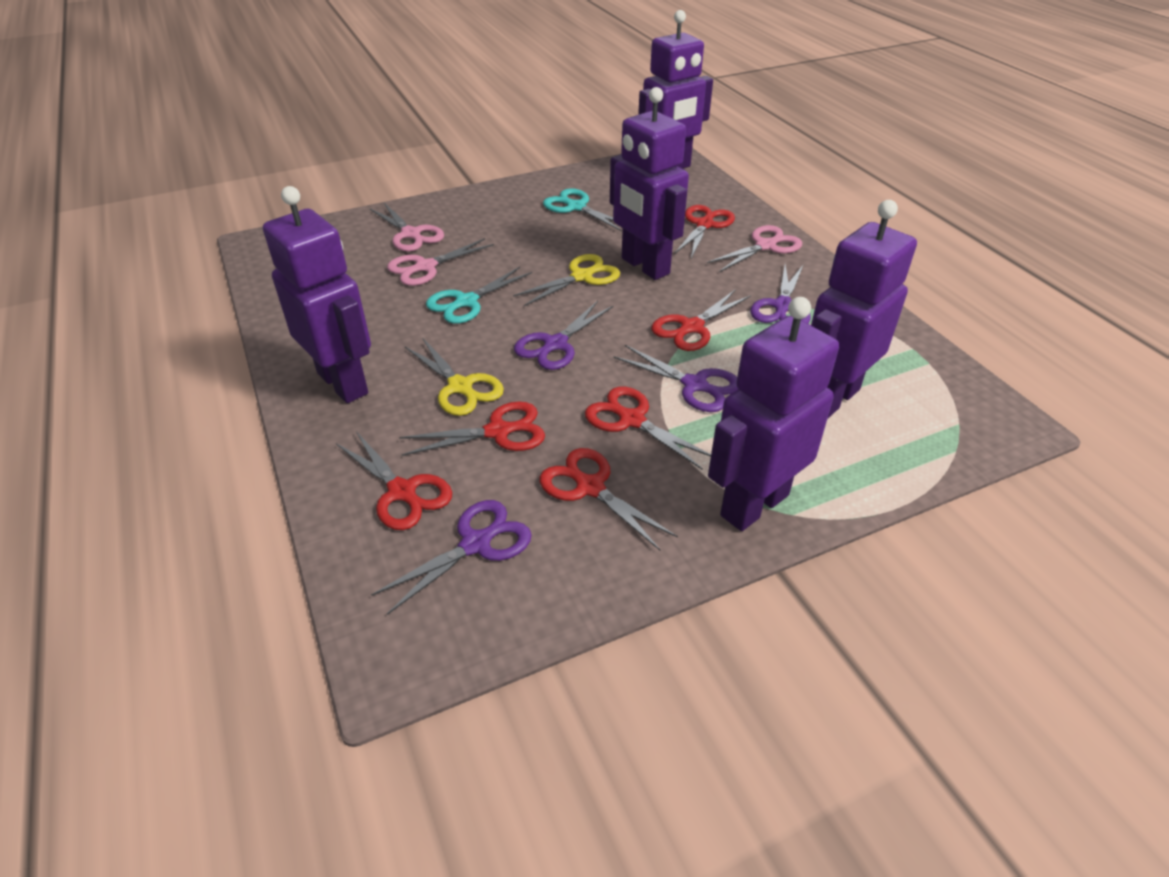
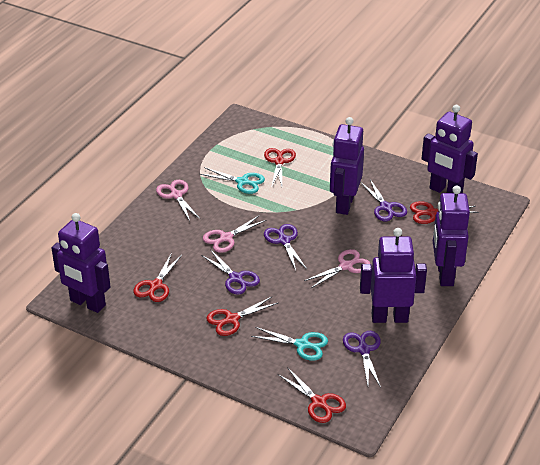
red scissors: [336,431,452,530] [399,402,545,456] [540,448,678,550] [585,387,711,470] [652,289,751,351] [674,205,735,258] = 6 -> [133,253,182,302] [207,297,278,336] [264,148,296,186] [278,367,346,423] [410,201,479,224] = 5
yellow scissors: [405,337,504,416] [513,254,620,306] = 2 -> none = 0

